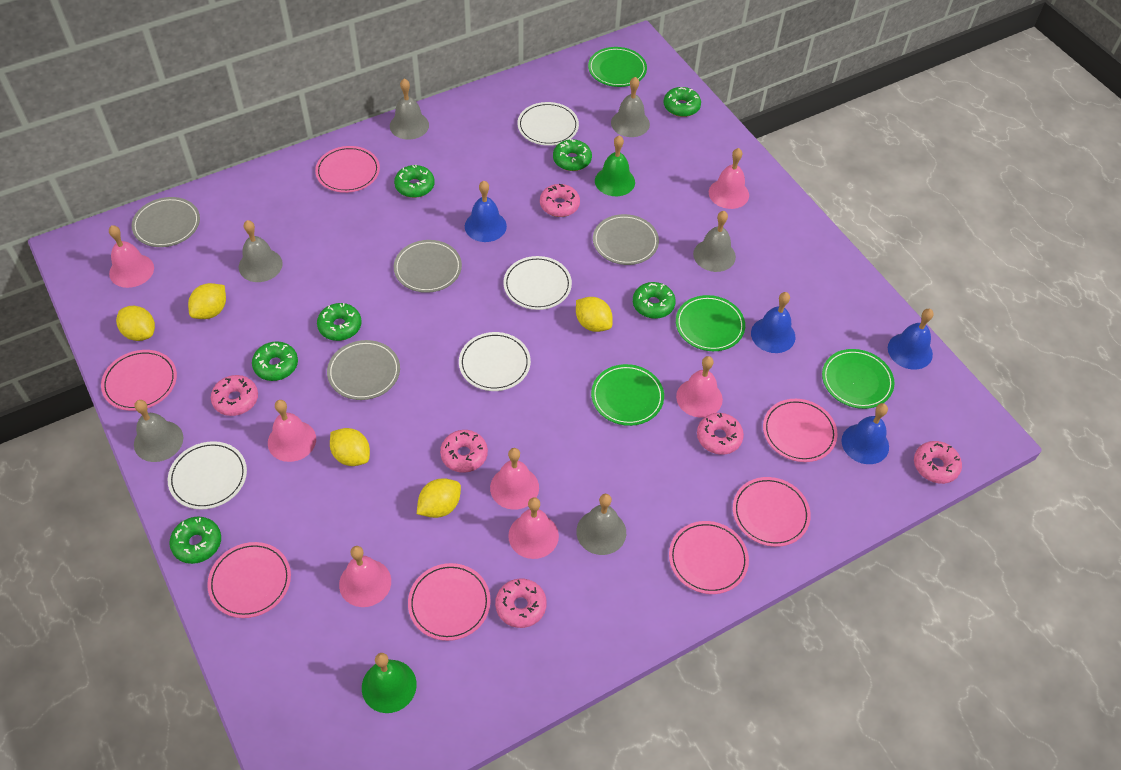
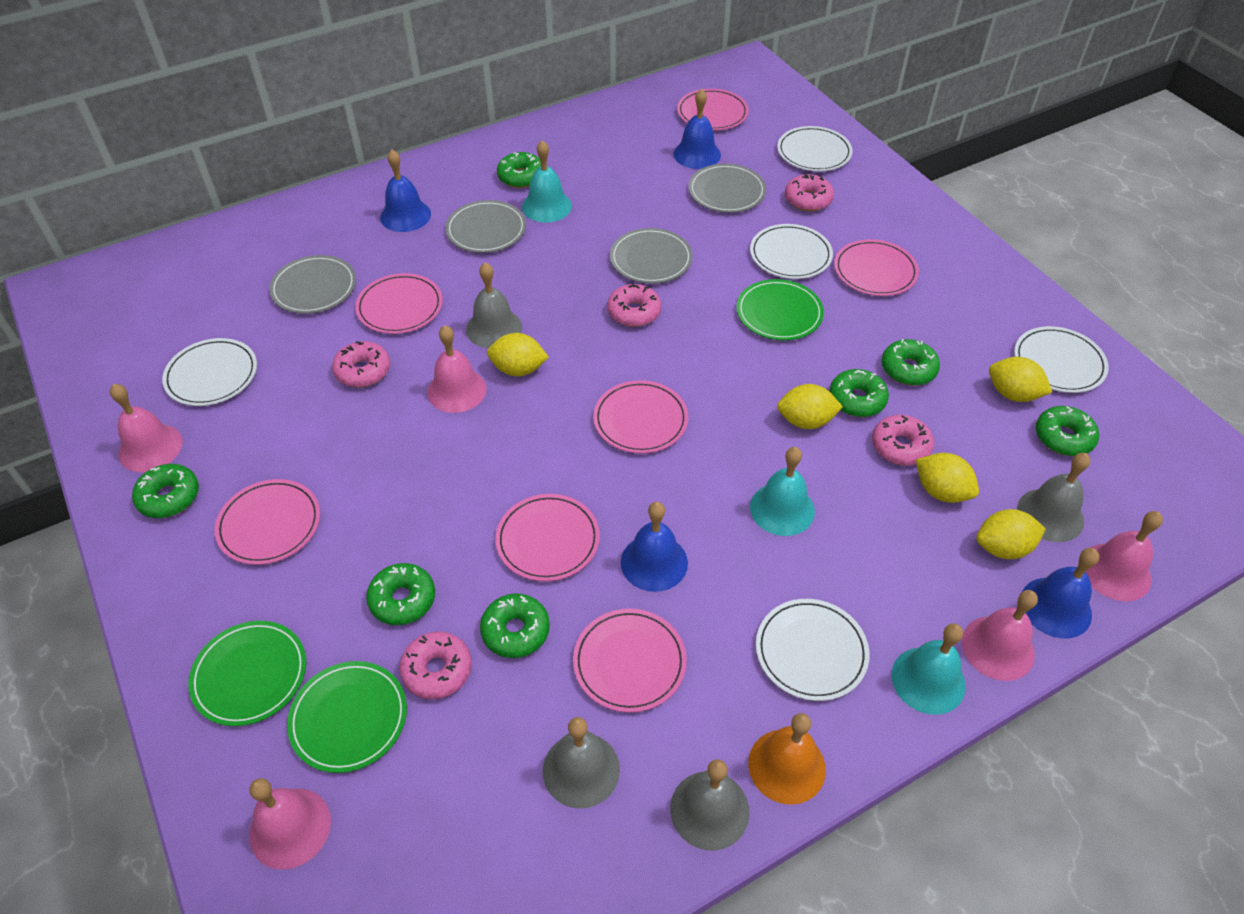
green bell: [362,653,417,713] [595,135,635,196] = 2 -> none = 0
green plate: [588,47,647,87] [591,364,664,426] [676,295,745,351] [822,349,894,409] = 4 -> [188,621,306,726] [287,661,407,773] [736,279,824,340] = 3
grey bell: [134,400,183,462] [239,220,283,282] [390,79,429,140] [576,494,626,555] [611,77,650,137] [693,211,736,272] = 6 -> [466,262,522,348] [543,717,620,809] [670,759,749,851] [1017,453,1090,542] = 4
orange bell: none = 0 -> [748,713,826,805] = 1
pink bell: [109,225,154,288] [268,400,316,462] [339,546,391,607] [490,448,539,510] [508,497,559,559] [676,356,723,418] [709,148,749,209] = 7 -> [110,384,183,472] [249,778,331,869] [427,325,487,413] [962,590,1038,681] [1085,511,1163,601] = 5
pink donut: [211,375,258,416] [440,430,488,473] [495,579,547,628] [540,184,580,217] [697,413,744,455] [914,441,962,484] = 6 -> [332,341,390,387] [400,631,472,699] [607,284,661,327] [785,174,834,211] [872,415,934,466] = 5
turquoise bell: none = 0 -> [522,140,572,223] [750,447,815,536] [892,623,966,715] = 3
white plate: [168,441,247,510] [459,332,531,391] [503,256,572,310] [517,102,579,146] = 4 -> [162,338,257,406] [750,224,833,279] [756,599,869,701] [777,126,853,171] [1014,326,1109,393] = 5

